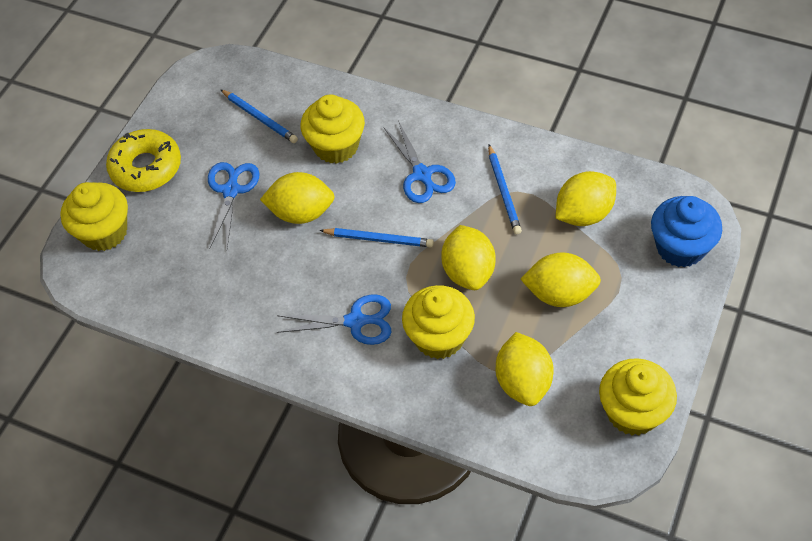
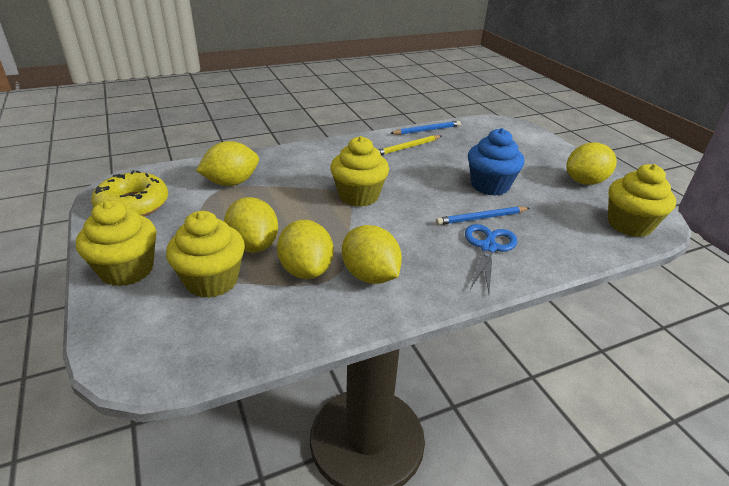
blue pencil: [220,89,298,143] [319,228,434,247] [488,145,522,234] = 3 -> [390,121,461,135] [436,206,530,225] = 2
blue scissors: [208,162,260,249] [277,294,391,345] [383,121,456,203] = 3 -> [465,224,517,293] = 1
yellow pencil: none = 0 -> [378,135,441,155] = 1

